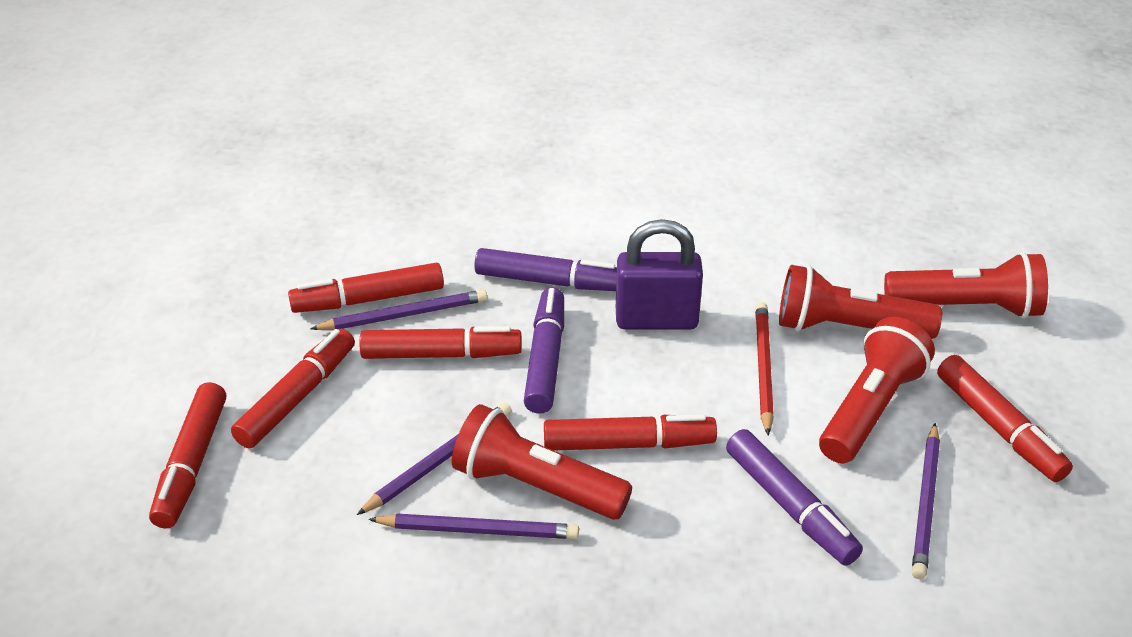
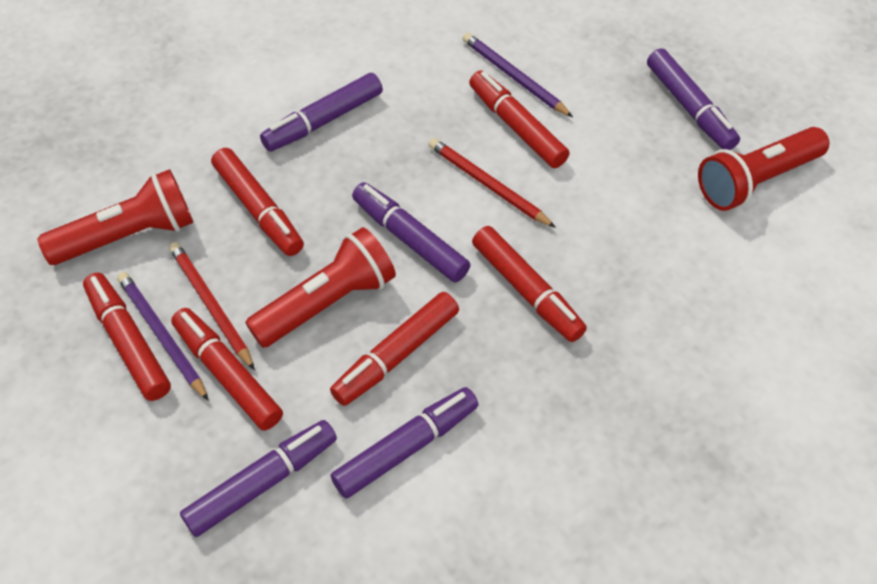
purple marker: [474,248,617,291] [524,287,564,414] [726,429,863,566] = 3 -> [180,420,337,537] [260,73,383,152] [331,387,478,498] [352,182,470,283] [647,48,740,150] = 5
purple padlock: [616,219,703,330] = 1 -> none = 0
purple pencil: [310,290,487,330] [357,403,512,515] [368,514,579,539] [912,423,940,579] = 4 -> [117,272,209,401] [462,33,573,117] = 2
red flashlight: [452,404,632,520] [779,265,942,339] [819,317,935,463] [884,252,1048,319] = 4 -> [38,169,193,265] [245,227,396,348] [698,127,829,211] = 3
red pencil: [755,302,774,435] = 1 -> [169,242,255,370] [429,138,556,228] = 2

